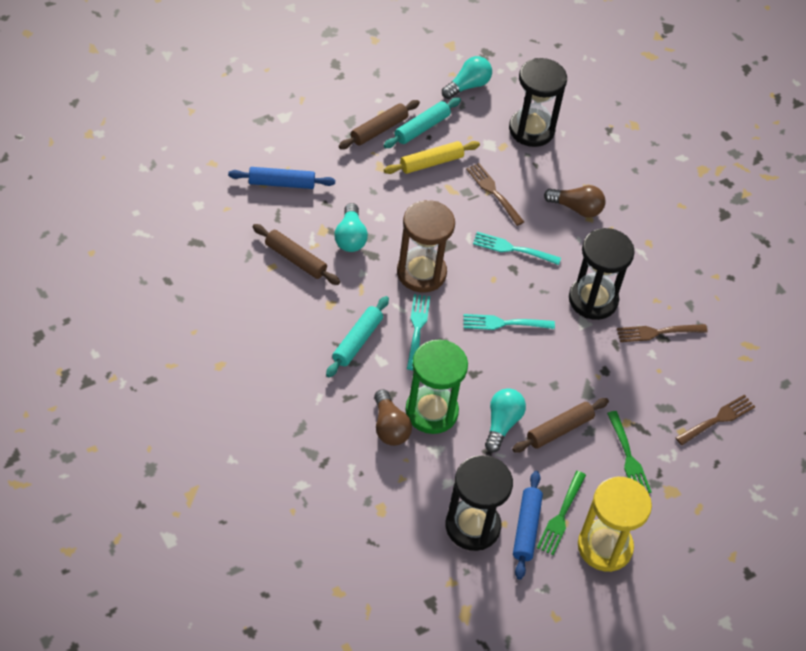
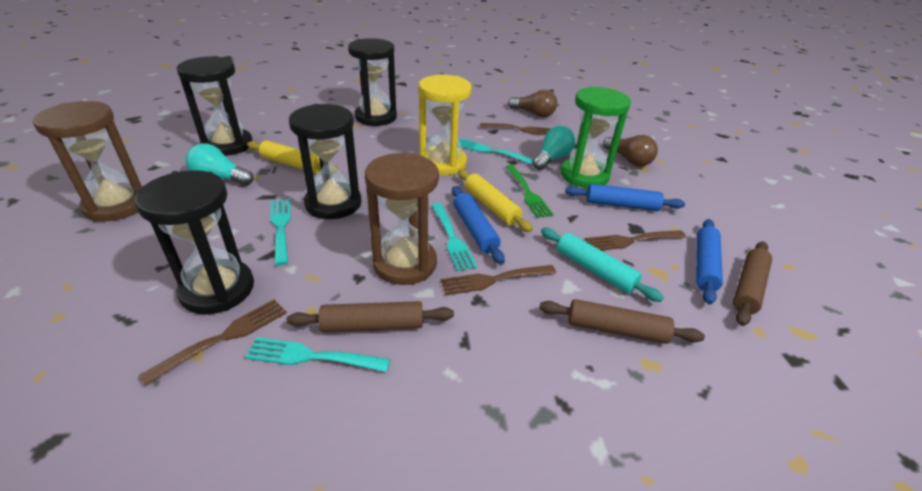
black hourglass: [446,455,513,551] [509,58,567,147] [569,228,635,320] = 3 -> [135,170,254,314] [177,56,253,156] [289,104,362,219] [348,38,397,126] = 4
blue rolling pin: [228,167,335,189] [513,471,543,580] = 2 -> [452,186,505,264] [565,184,685,211] [696,219,723,304] = 3
brown fork: [466,163,524,226] [617,324,708,342] [675,394,755,445] = 3 -> [139,299,287,386] [441,265,556,295] [480,123,551,135] [584,230,686,250] = 4
brown hourglass: [397,200,455,292] = 1 -> [33,101,142,222] [365,153,439,285] = 2
green fork: [537,471,586,555] [607,411,652,493] = 2 -> [505,165,554,218] = 1
turquoise fork: [407,294,430,370] [463,314,555,330] [473,232,561,265] = 3 -> [245,337,390,372] [270,199,291,265] [431,203,477,271] [458,138,533,164] = 4
turquoise light bulb: [334,203,368,252] [442,56,492,99] [485,388,526,452] = 3 -> [185,143,254,185] [533,126,575,170] = 2
turquoise rolling pin: [326,296,389,377] [384,97,461,148] = 2 -> [541,228,664,302] = 1
yellow rolling pin: [384,141,480,174] = 1 -> [247,140,338,173] [458,169,533,232] = 2

